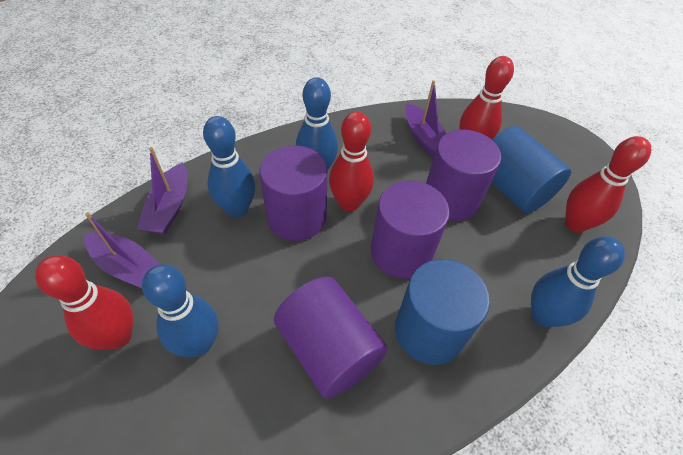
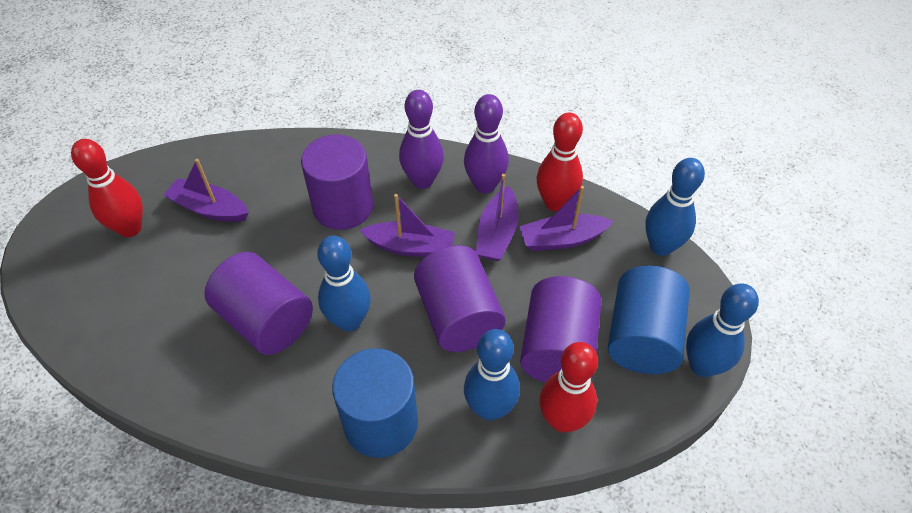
purple boat: [84,212,161,288] [137,147,187,234] [405,80,447,158] = 3 -> [164,159,249,222] [359,194,455,257] [476,174,518,261] [519,186,613,251] = 4
purple bowling pin: none = 0 -> [399,90,444,189] [464,94,509,193] = 2
red bowling pin: [35,255,134,350] [329,111,374,211] [459,56,514,139] [565,136,651,233] = 4 -> [71,139,143,237] [537,113,583,211] [539,342,598,433] = 3

